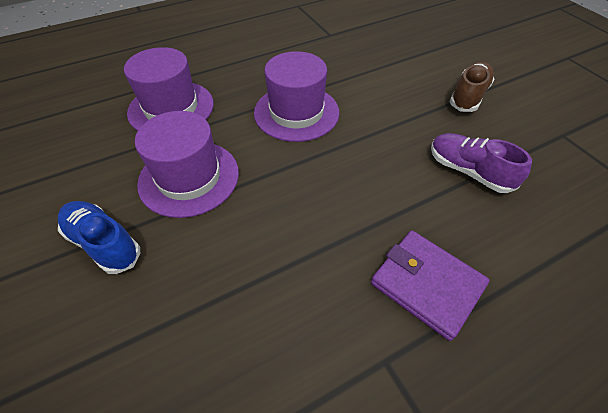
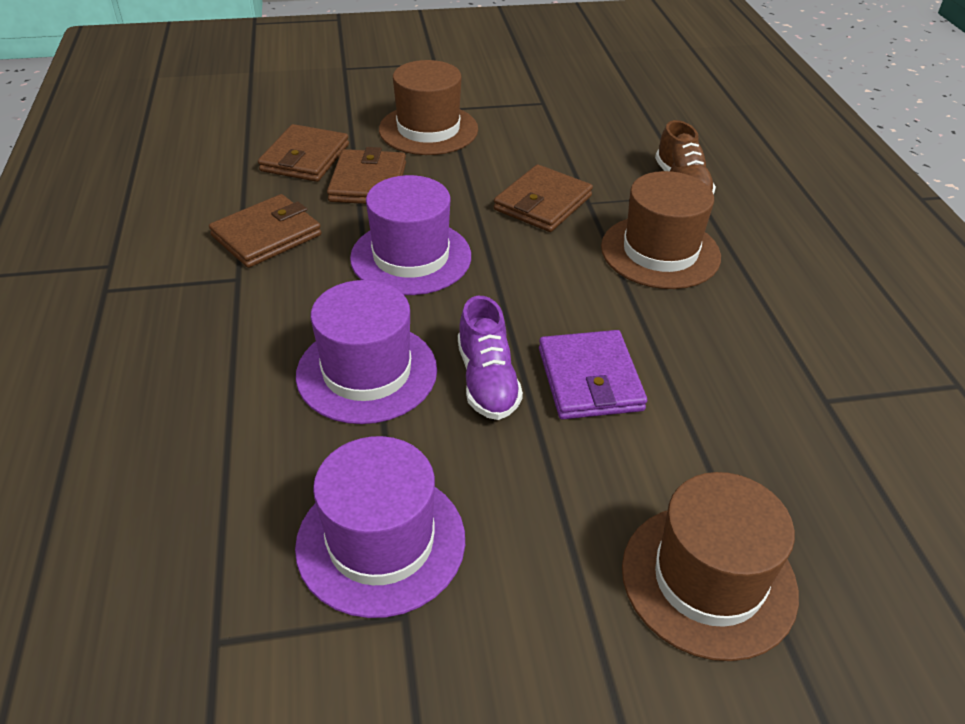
blue shoe: [58,201,140,274] = 1 -> none = 0
brown hat: none = 0 -> [379,60,478,155] [601,171,721,289] [622,472,799,661] = 3
brown wallet: none = 0 -> [209,194,321,268] [258,124,349,182] [327,147,406,204] [494,164,593,232] = 4

